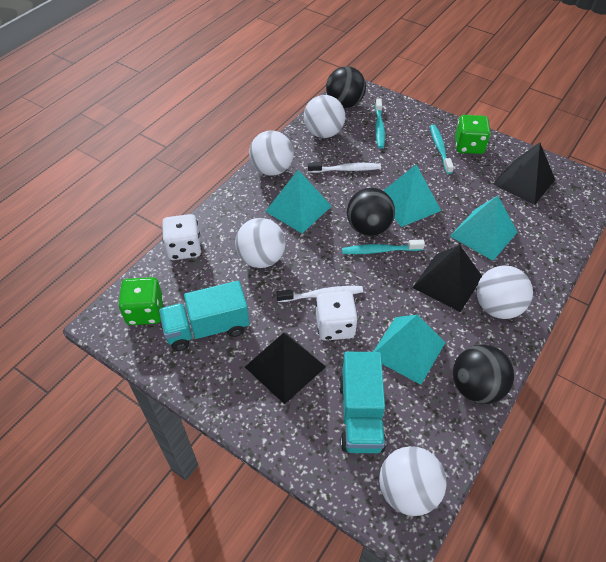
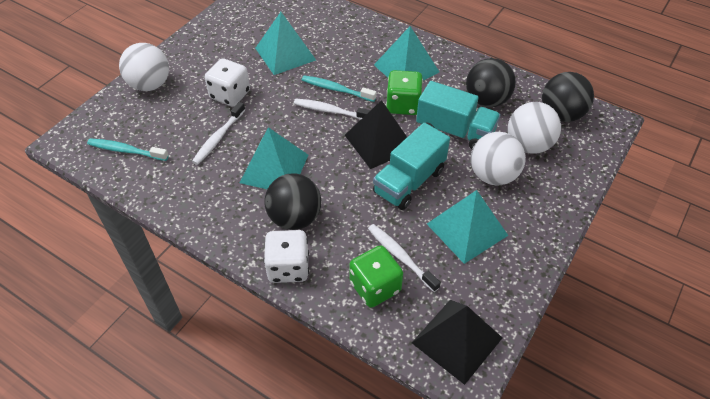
black pyramid: [245,332,326,404] [413,245,482,312] [493,143,555,205] = 3 -> [345,100,407,169] [412,300,502,385] = 2
turquoise toothbrush: [342,239,425,254] [375,98,385,149] [430,125,454,174] = 3 -> [87,138,169,161] [302,75,376,102] = 2
white ball: [235,218,286,268] [249,131,294,176] [304,95,345,138] [379,446,447,516] [477,265,533,319] = 5 -> [119,43,169,91] [471,132,526,185] [508,102,561,154] = 3
white toothbrush: [276,286,363,302] [308,162,381,173] = 2 -> [192,102,245,165] [294,98,371,120] [368,224,441,292] = 3

